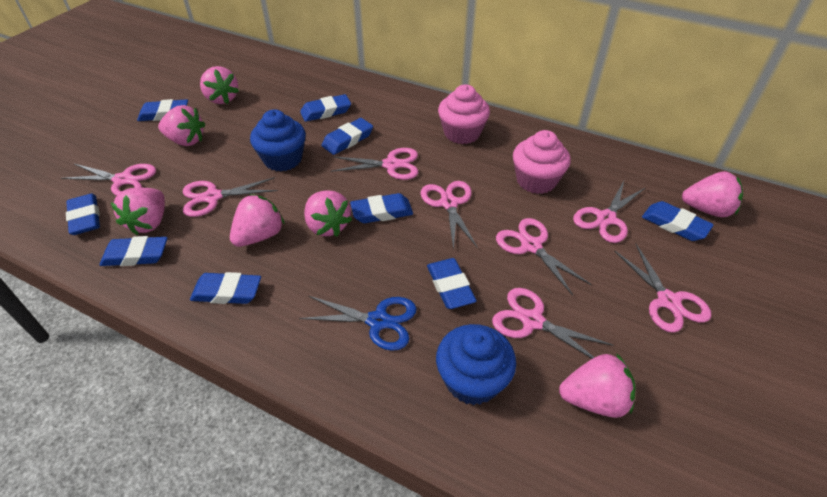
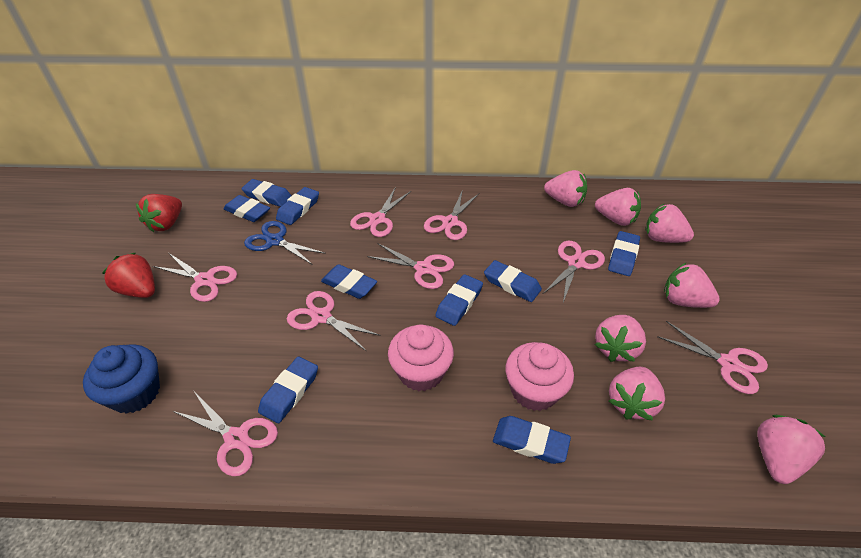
blue cupcake: [250,109,306,171] [436,324,516,405] = 2 -> [83,344,160,414] = 1
red strawberry: none = 0 -> [102,252,155,298] [136,194,182,232] = 2

